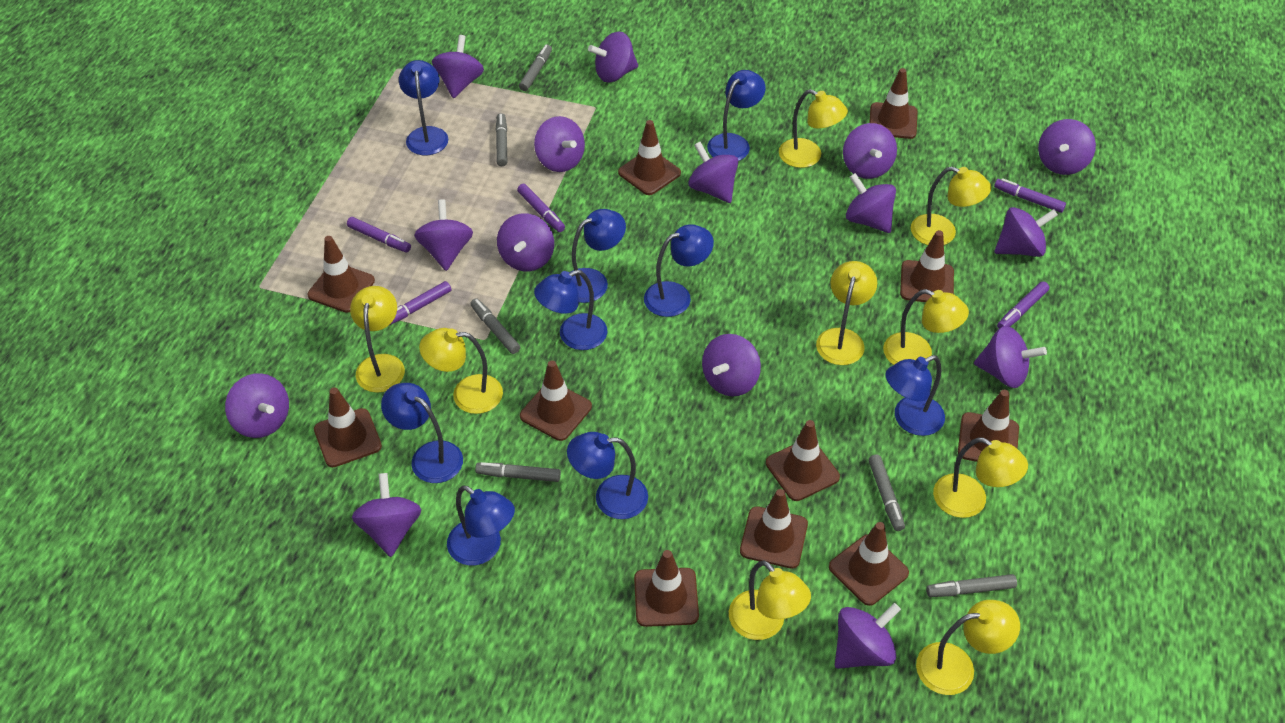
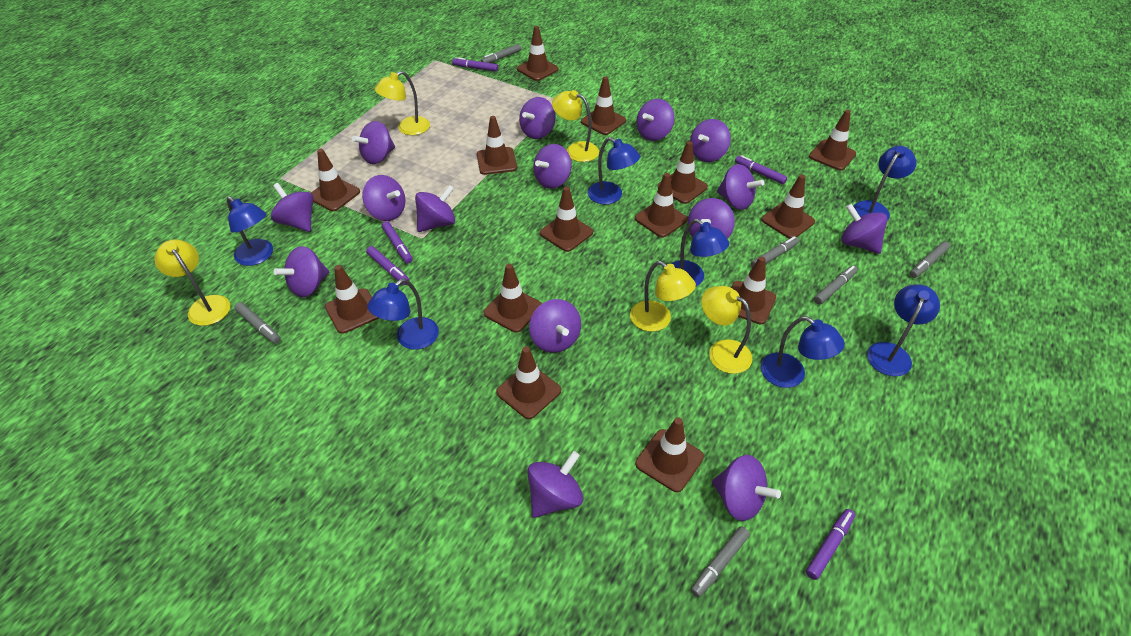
blue lamp: [381,383,463,483] [399,60,448,155] [447,485,515,566] [534,270,607,350] [567,432,648,519] [569,209,626,303] [644,224,714,317] [707,70,766,161] [885,355,945,436] = 9 -> [227,196,273,266] [367,279,439,350] [587,137,640,204] [671,219,729,286] [761,316,845,388] [853,146,917,221] [867,284,940,376] = 7
brown traffic cone: [308,236,375,313] [314,387,382,467] [520,360,592,441] [618,120,681,195] [634,550,699,627] [740,489,808,568] [766,420,840,501] [829,522,909,606] [869,68,917,139] [900,230,954,302] [958,390,1019,462] = 11 -> [311,149,360,211] [325,265,379,334] [477,116,517,175] [483,264,542,333] [496,347,561,419] [517,26,559,81] [540,186,593,252] [581,76,626,135] [635,173,688,237] [635,417,704,492] [657,141,708,204] [731,256,776,324] [762,175,815,239] [809,110,856,170] = 14
yellow lamp: [350,286,405,393] [419,328,503,414] [729,560,811,640] [779,89,848,168] [816,261,877,365] [883,289,969,365] [911,167,991,245] [916,600,1020,695] [933,437,1028,518] = 9 -> [154,240,230,326] [375,71,430,135] [552,90,599,162] [630,261,696,332] [701,286,752,374] = 5

